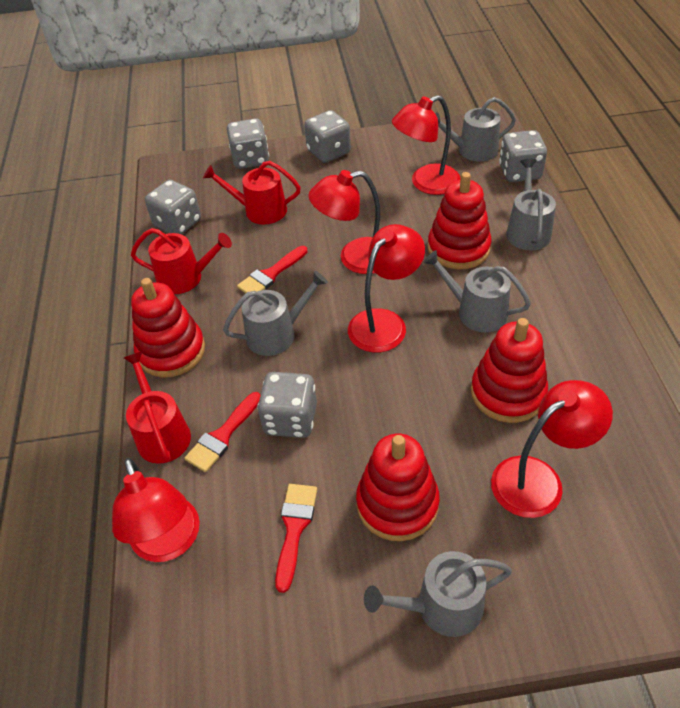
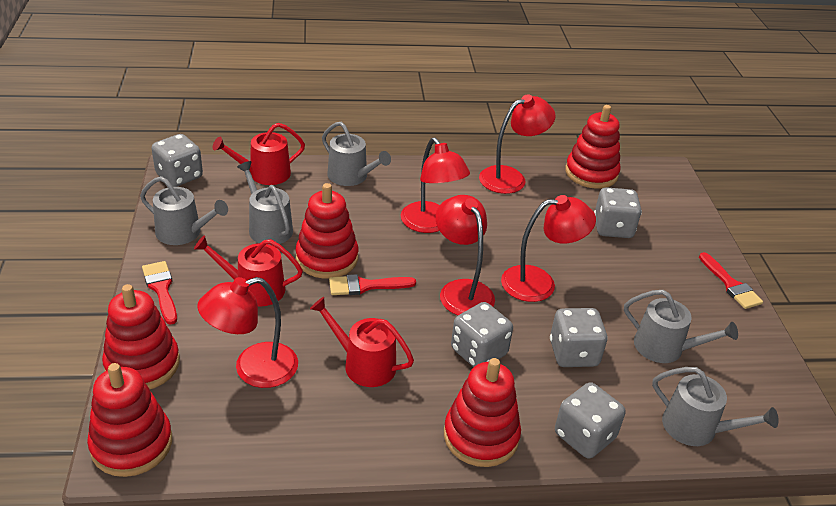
red stacking toy: [131,278,205,378] [356,434,440,541] [428,172,492,269] [471,318,548,423] = 4 -> [87,363,172,477] [102,284,180,389] [295,183,358,278] [444,358,521,467] [565,105,621,189] = 5

